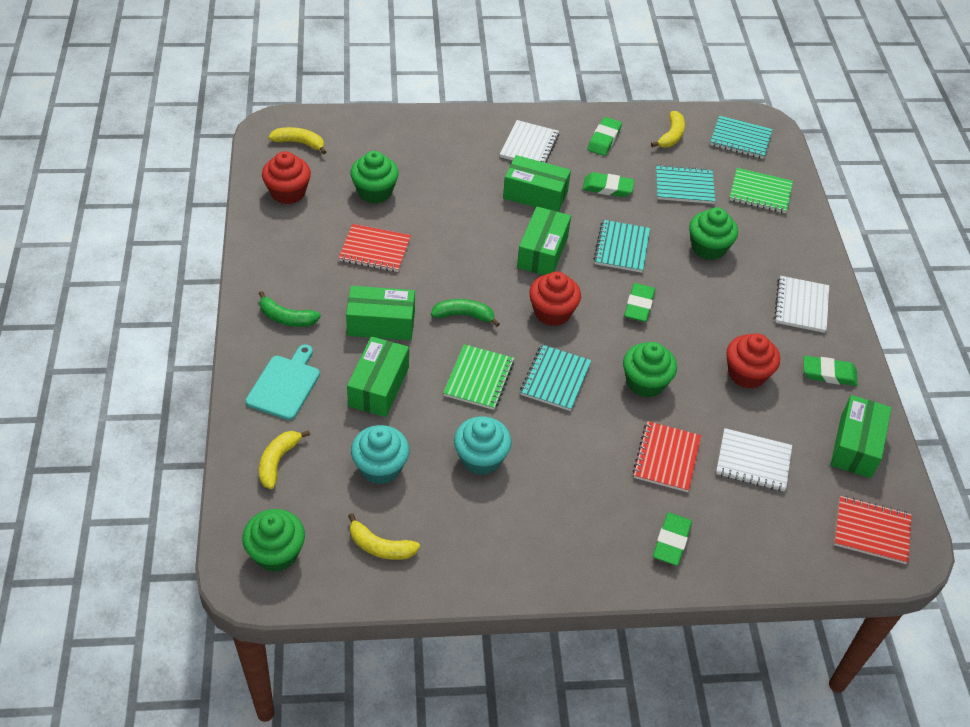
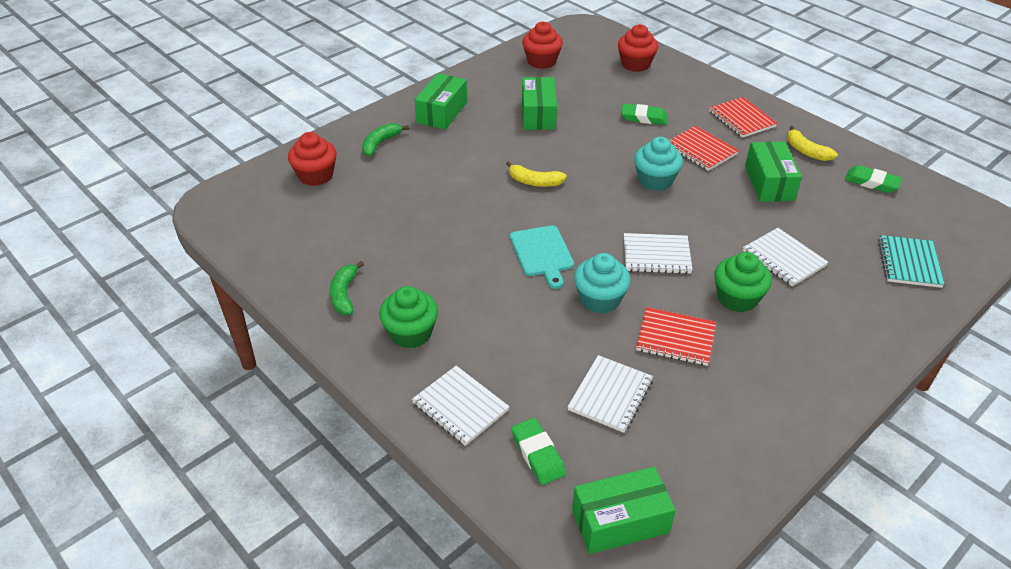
green box: [346,286,415,340] [347,336,409,417] [503,155,571,212] [517,207,571,275] [830,395,892,478] = 5 -> [415,73,467,130] [522,77,557,130] [572,467,676,554] [745,141,802,202] = 4
green cupcake: [242,509,305,572] [350,151,399,203] [623,342,677,398] [689,207,738,260] = 4 -> [379,286,438,349] [714,252,772,312] = 2
green eraser: [583,172,634,197] [587,117,622,156] [624,283,655,322] [653,512,692,566] [804,356,858,386] = 5 -> [511,418,566,485] [621,104,668,125] [845,165,902,193] = 3
green notebook: [443,344,514,410] [729,168,793,213] = 2 -> none = 0
turquoise notebook: [520,345,591,411] [593,220,650,273] [656,165,715,204] [710,116,773,159] = 4 -> [878,235,945,288] = 1
white notebook: [500,120,559,163] [716,428,792,491] [774,276,829,333] = 3 -> [412,366,510,446] [568,355,653,433] [624,233,693,274] [743,228,828,286] = 4
yellow banana: [259,430,310,489] [269,127,326,154] [348,513,420,560] [651,111,685,147] = 4 -> [506,161,567,187] [787,126,838,161] = 2

